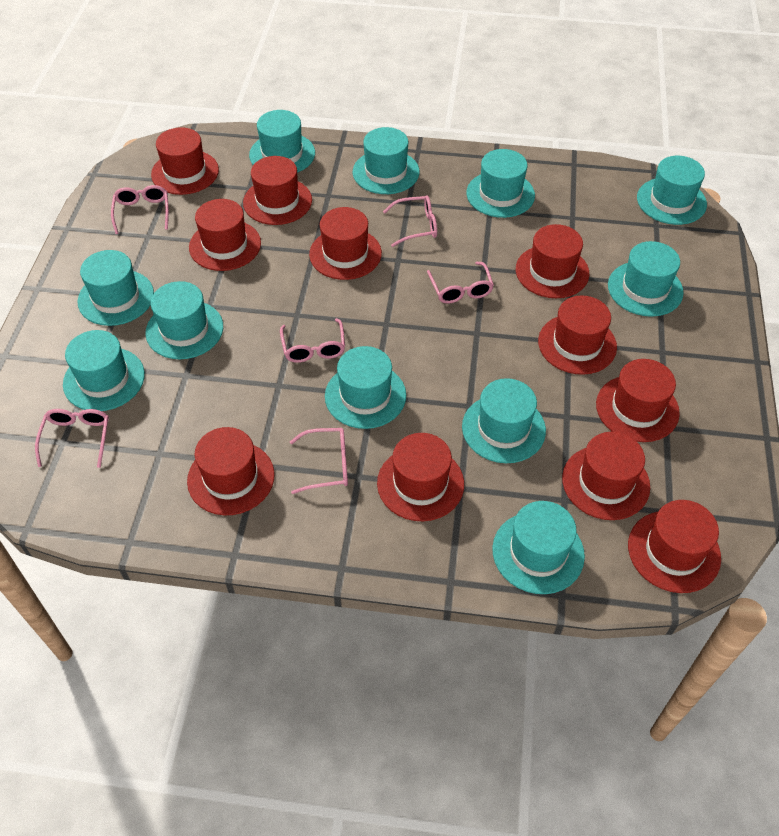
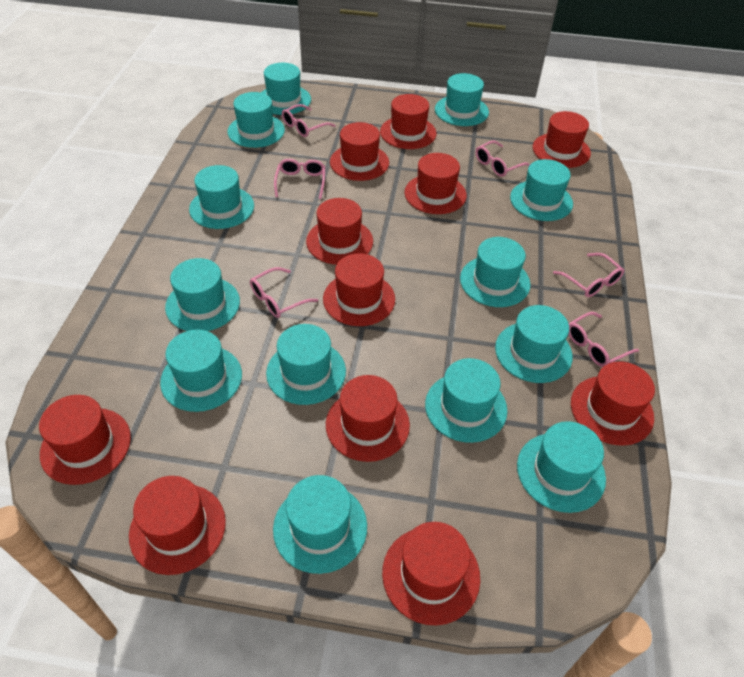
turquoise hat: [63,330,145,411] [77,250,154,326] [145,281,223,359] [249,110,315,173] [325,346,406,429] [353,127,420,194] [462,378,546,463] [466,149,535,218] [492,501,585,594] [608,241,684,317] [637,156,707,225] = 11 -> [160,330,242,412] [165,258,240,331] [189,165,254,229] [227,92,285,148] [261,63,311,115] [266,324,346,405] [273,475,367,574] [425,358,507,443] [435,73,489,126] [460,237,530,307] [495,305,573,383] [510,159,573,221] [517,421,606,513] = 13

